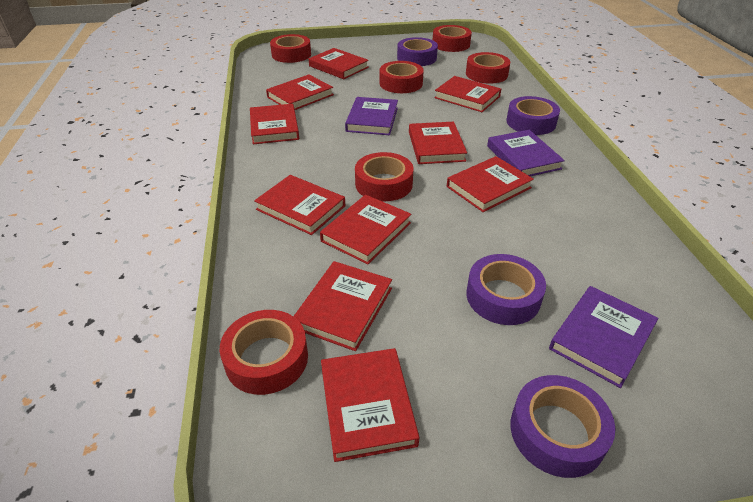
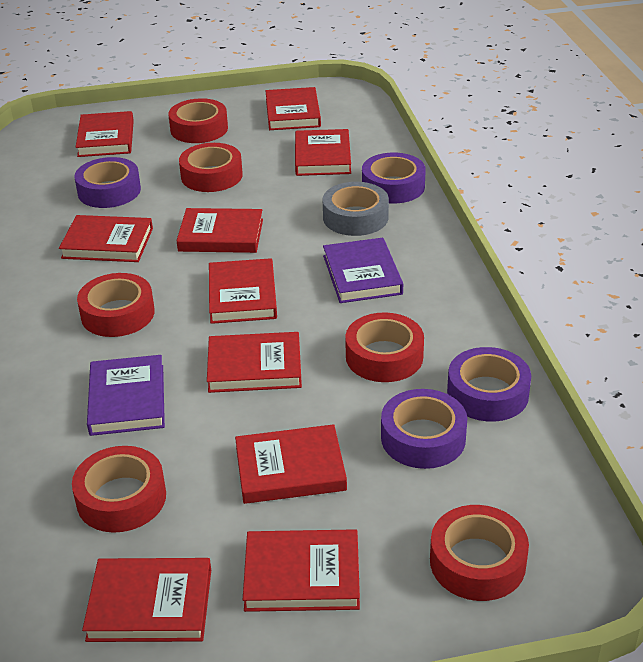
grey tape: none = 0 -> [323,182,389,236] = 1
purple book: [345,97,398,135] [487,130,565,176] [549,286,658,388] = 3 -> [87,355,165,436] [323,238,403,303] = 2

